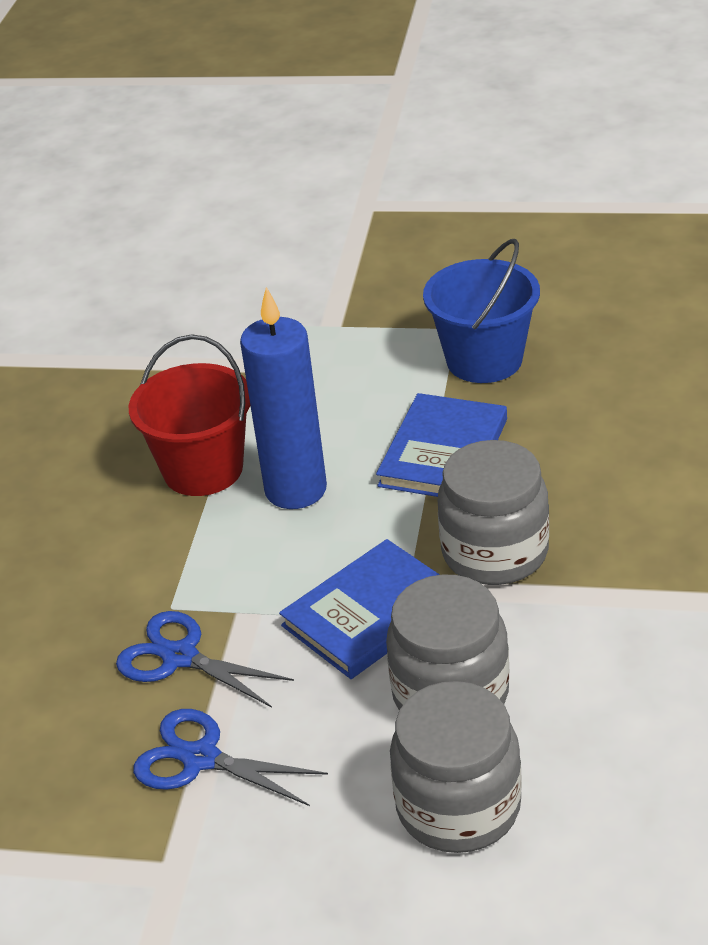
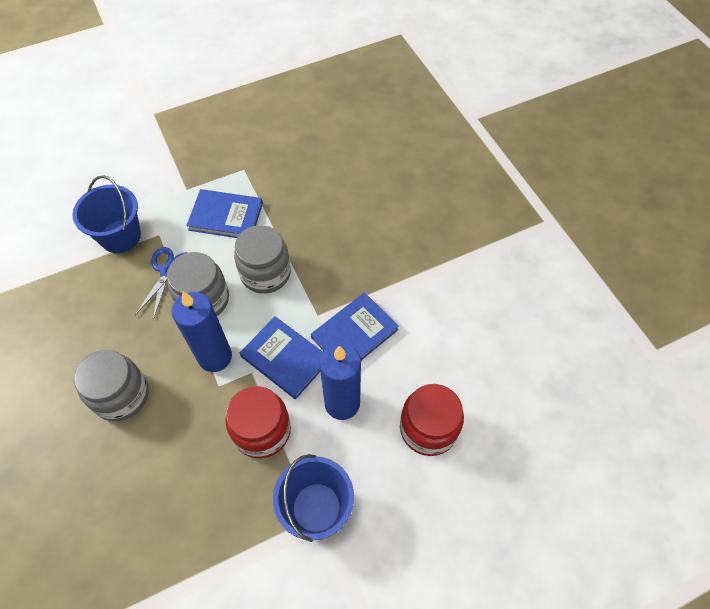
blue book: [279,539,440,679] [376,393,507,497] = 2 -> [186,189,263,238] [240,316,323,399] [311,292,399,360] = 3
blue bucket: [423,239,540,383] = 1 -> [72,175,141,253] [273,454,354,542] = 2
blue candle: [240,287,327,509] = 1 -> [172,291,232,372] [319,343,361,420] = 2
blue scissors: [116,611,294,707] [133,709,328,806] = 2 -> [135,247,188,320] = 1
red bucket: [129,334,250,496] = 1 -> none = 0
red jar: none = 0 -> [225,386,291,458] [400,384,464,456] = 2

